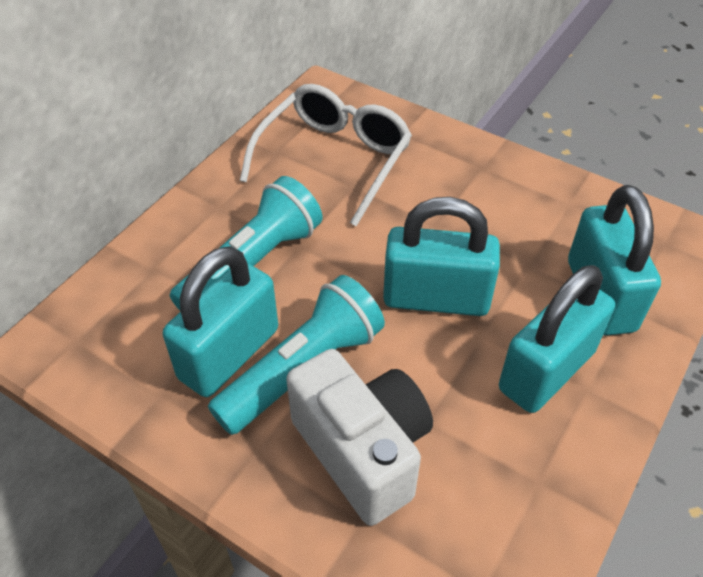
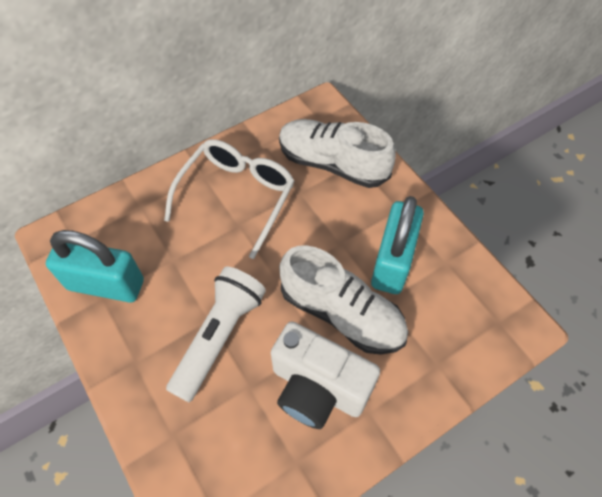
turquoise flashlight: [170,176,322,310] [208,275,385,435] = 2 -> none = 0
turquoise padlock: [163,246,278,397] [383,197,500,316] [499,265,615,413] [568,185,661,336] = 4 -> [46,230,144,303] [371,196,424,294] = 2
white flashlight: none = 0 -> [166,267,266,402] = 1
white shoe: none = 0 -> [279,119,396,188] [279,246,408,355] = 2

